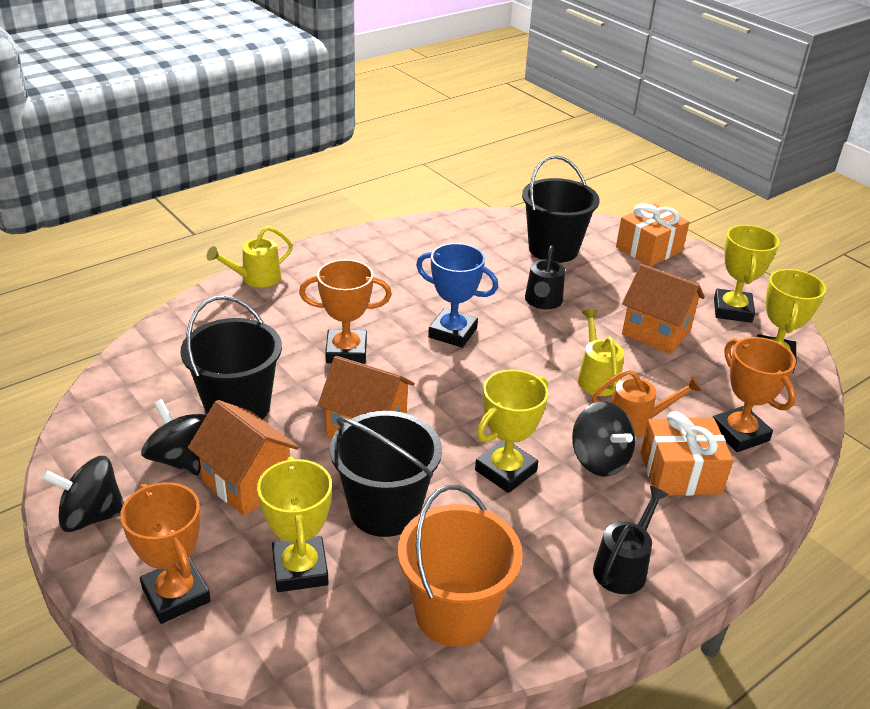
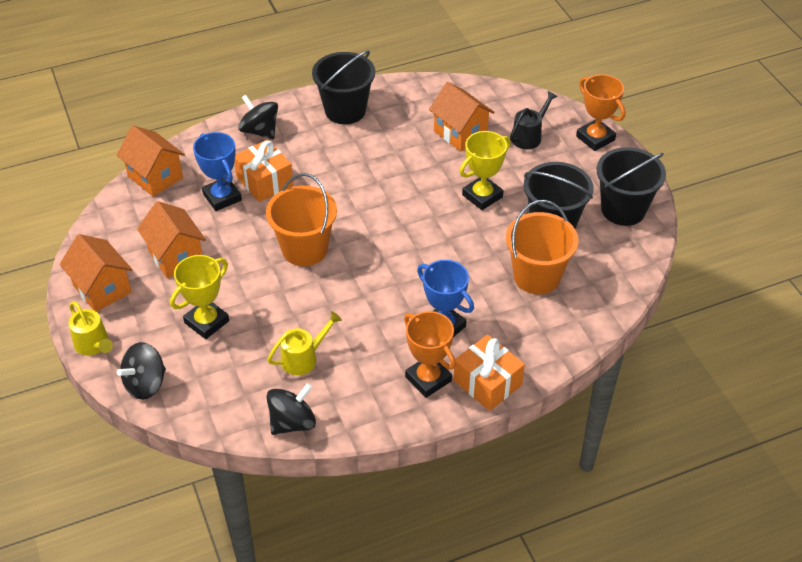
black watering can: [525,245,565,309] [593,485,669,594] = 2 -> [510,91,558,149] = 1
blue trophy: [416,243,498,348] = 1 -> [193,132,242,211] [417,260,474,337] = 2
orange bucket: [398,485,523,646] = 1 -> [266,173,337,266] [506,200,579,294] = 2
orange house: [188,400,299,516] [318,356,415,439] [622,264,705,354] = 3 -> [60,234,132,312] [117,125,185,197] [137,201,206,278] [429,82,495,151] = 4
orange trophy: [120,482,211,624] [299,259,392,364] [713,337,796,452] = 3 -> [404,311,456,398] [576,74,625,151] = 2
orange watering can: [592,369,702,437] = 1 -> none = 0
yellow trophy: [257,456,332,592] [475,370,548,493] [714,225,780,323] [757,269,826,374] = 4 -> [170,255,229,339] [460,131,511,210] = 2

